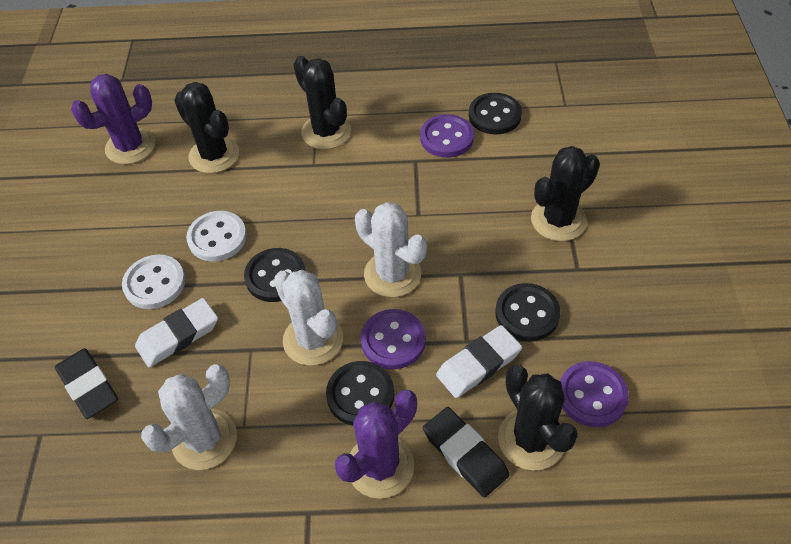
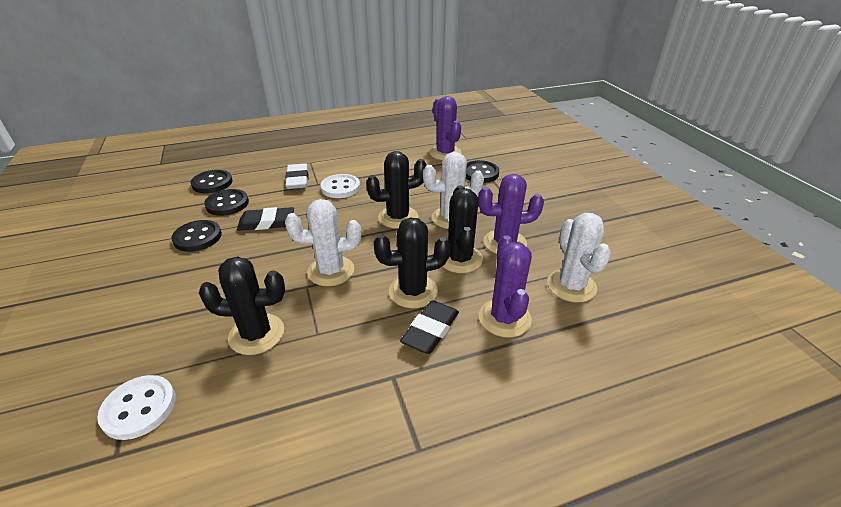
purple button: [361,309,426,369] [420,114,474,158] [560,361,629,427] = 3 -> none = 0
purple cactus: [71,74,155,164] [335,390,417,499] = 2 -> [429,96,462,160] [478,174,544,254] [479,235,532,338] = 3
white eraser: [135,298,218,367] [436,325,522,398] = 2 -> [285,163,308,189] = 1

